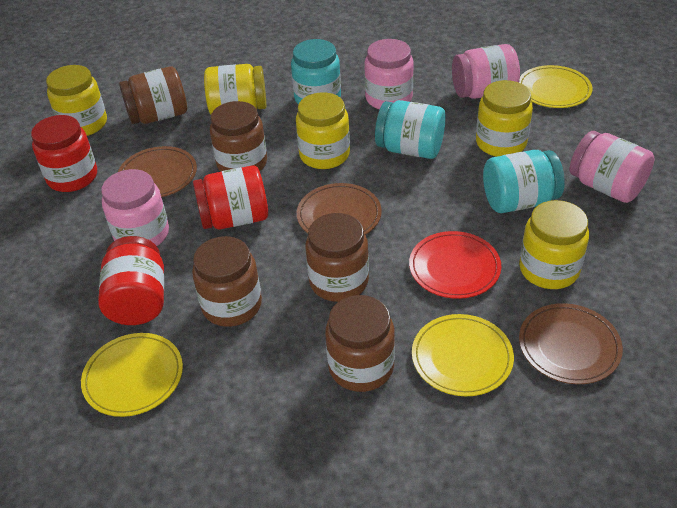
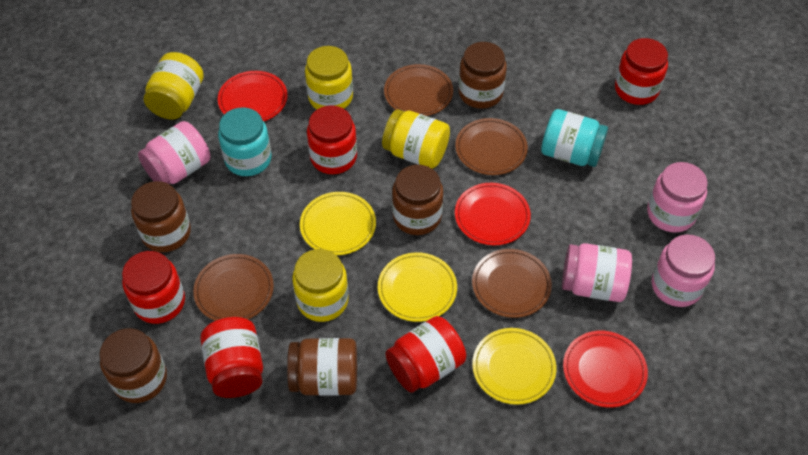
brown plate: [118,146,197,197] [297,183,382,235] [519,303,623,384] = 3 -> [193,254,274,321] [384,64,453,116] [455,118,528,175] [472,249,552,318] = 4
red jar: [31,115,97,192] [98,236,164,325] [193,165,268,229] = 3 -> [122,251,185,324] [201,317,263,398] [307,106,357,174] [385,316,466,393] [615,38,668,105] = 5
red plate: [409,231,501,299] = 1 -> [218,71,287,121] [455,183,531,245] [563,331,648,407] = 3
turquoise jar: [291,39,341,104] [375,100,445,159] [483,150,565,213] = 3 -> [218,107,272,176] [541,109,608,167] = 2
yellow jar: [46,65,107,136] [204,64,266,114] [296,92,350,169] [476,80,533,157] [519,200,589,289] = 5 -> [144,52,204,120] [292,249,349,322] [305,46,353,109] [382,109,450,169] = 4

